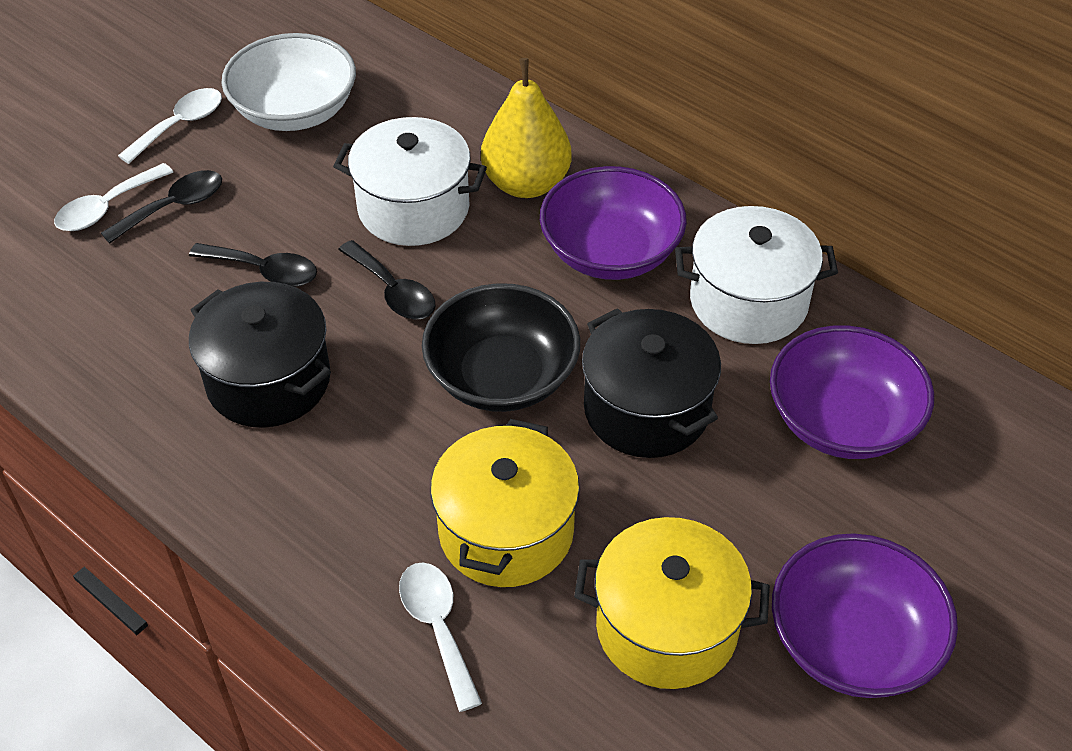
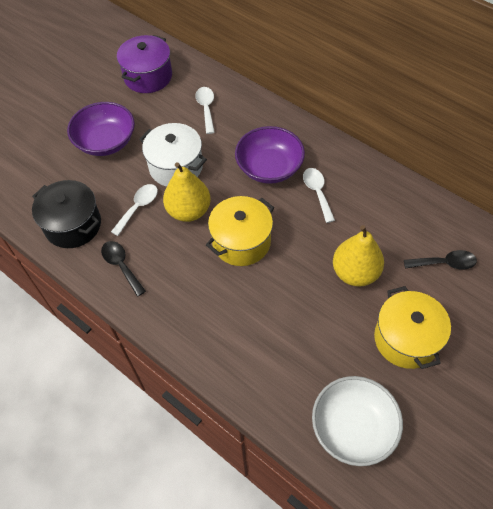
black bowl: [422,283,580,412] = 1 -> none = 0
black pot: [189,282,331,428] [582,308,721,458] = 2 -> [32,180,101,248] = 1
black spoon: [101,170,222,244] [189,243,317,287] [338,240,435,320] = 3 -> [101,241,146,297] [404,250,477,270] = 2
purple bowl: [540,166,687,280] [770,325,934,459] [772,533,958,698] = 3 -> [67,102,135,156] [235,126,305,184] = 2
purple pot: none = 0 -> [117,35,172,93] = 1
white pot: [333,117,487,246] [675,206,838,344] = 2 -> [139,123,207,187] = 1
yellow pear: [481,58,572,198] = 1 -> [163,162,211,222] [333,225,384,287] = 2

